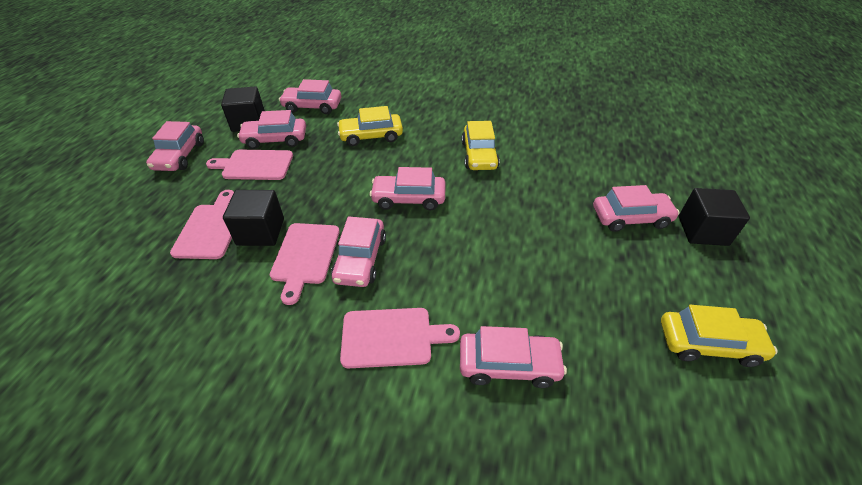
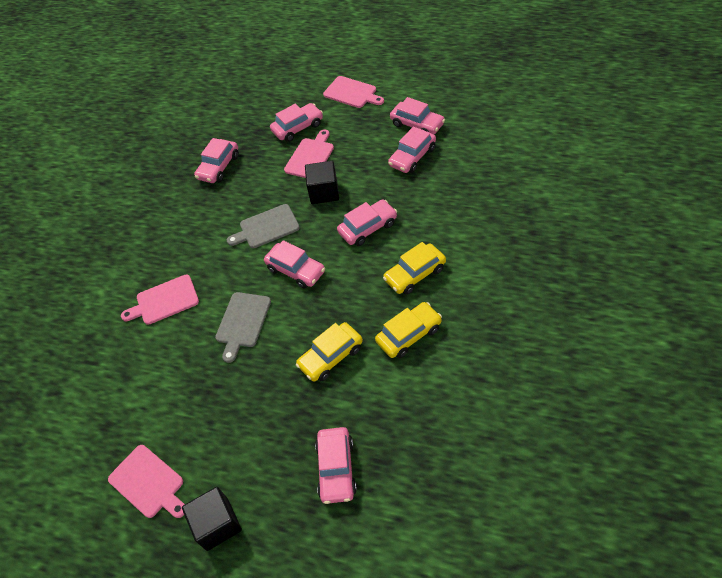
black cube: [221,86,265,132] [223,190,284,246] [679,188,750,246] = 3 -> [182,487,242,551] [305,161,339,204] = 2
grey cutting board: none = 0 -> [215,292,271,363] [227,204,300,248] = 2

